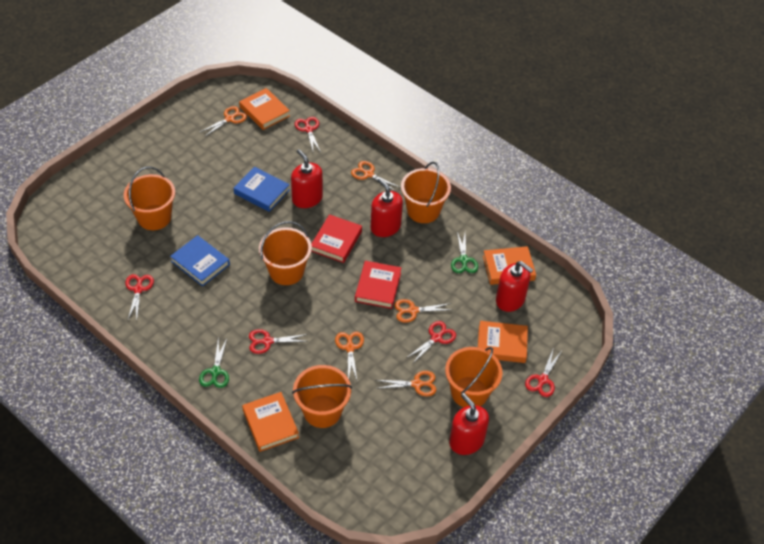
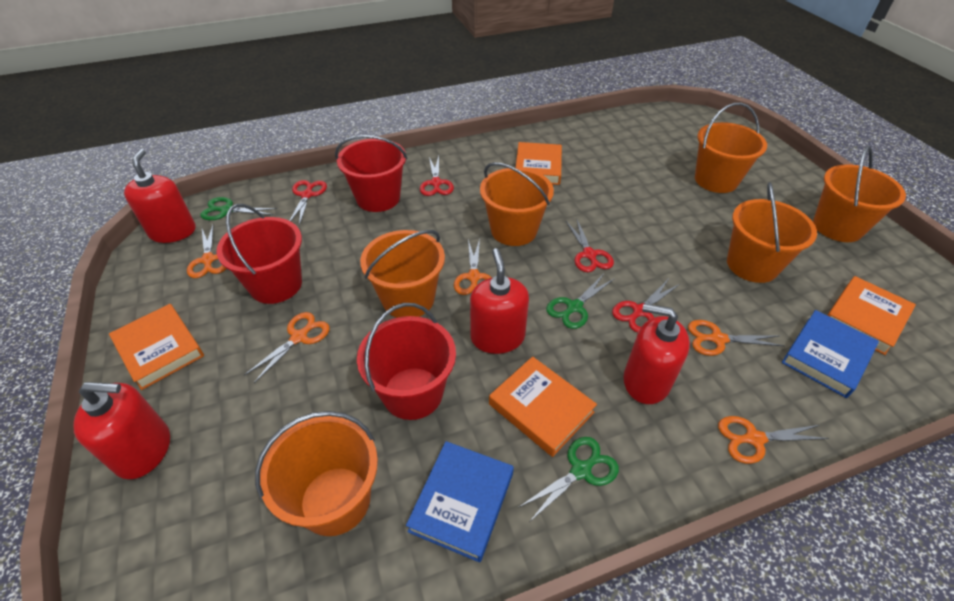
green scissors: [199,337,229,388] [451,232,478,273] = 2 -> [201,197,277,220] [519,437,619,521] [546,274,615,329] = 3
orange bucket: [124,167,175,230] [259,221,312,285] [292,365,352,428] [401,162,451,223] [445,347,502,407] = 5 -> [255,411,378,536] [360,230,445,318] [480,162,554,246] [695,103,767,193] [727,182,817,283] [813,146,906,242] = 6
red book: [311,214,362,263] [355,261,401,309] = 2 -> none = 0
red bucket: none = 0 -> [216,204,302,304] [335,135,407,212] [357,303,456,420] = 3
red scissors: [125,274,154,320] [249,329,308,354] [295,117,321,152] [406,321,456,364] [525,350,561,397] = 5 -> [290,180,327,226] [420,156,454,196] [566,220,614,272] [612,280,680,333] = 4

